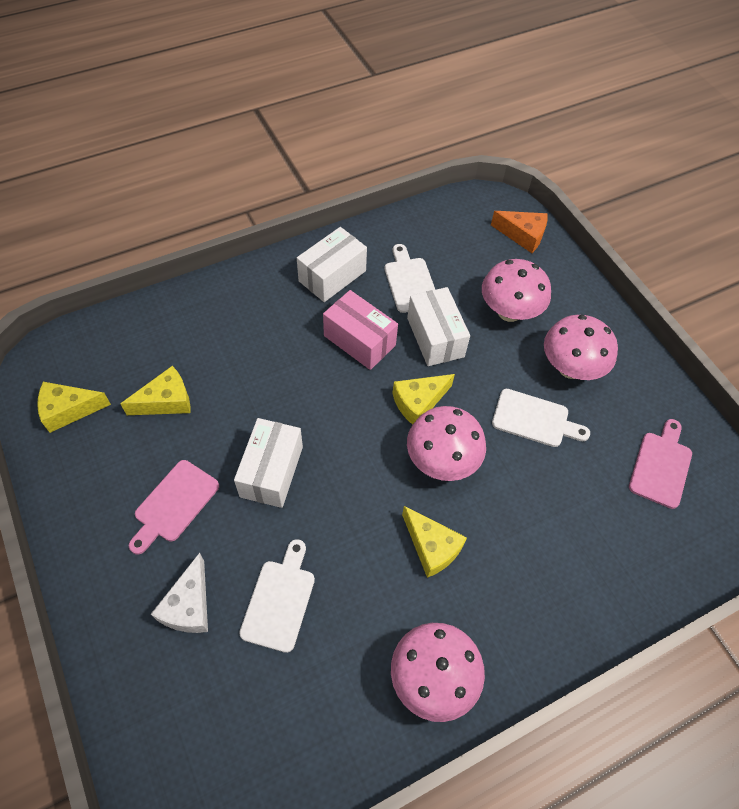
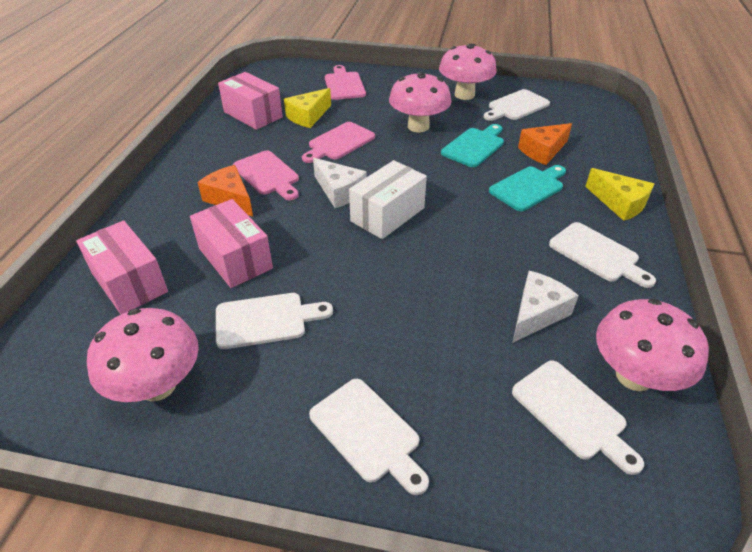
orange cheese: [491,211,548,253] = 1 -> [197,165,253,217] [518,123,572,165] = 2
pink box: [323,290,398,370] = 1 -> [76,221,168,314] [190,199,273,288] [218,72,283,130] = 3
pink cutting board: [129,460,219,554] [629,419,692,509] = 2 -> [233,151,299,200] [302,122,375,163] [325,65,366,100] = 3
turquoise cutting board: none = 0 -> [441,124,504,167] [489,165,566,211] = 2
white box: [234,418,303,508] [297,227,367,302] [407,287,470,366] = 3 -> [349,160,427,239] = 1
white cheese: [151,553,208,633] = 1 -> [313,158,366,208] [513,271,579,343] = 2
white cutting board: [239,539,315,653] [384,244,435,313] [492,389,590,447] = 3 -> [216,293,333,349] [309,379,429,495] [484,89,550,121] [512,361,644,475] [549,222,656,288] = 5
yellow cheese: [37,382,111,433] [120,366,190,415] [392,374,455,425] [402,506,467,578] = 4 -> [284,88,331,128] [585,168,654,221] = 2

